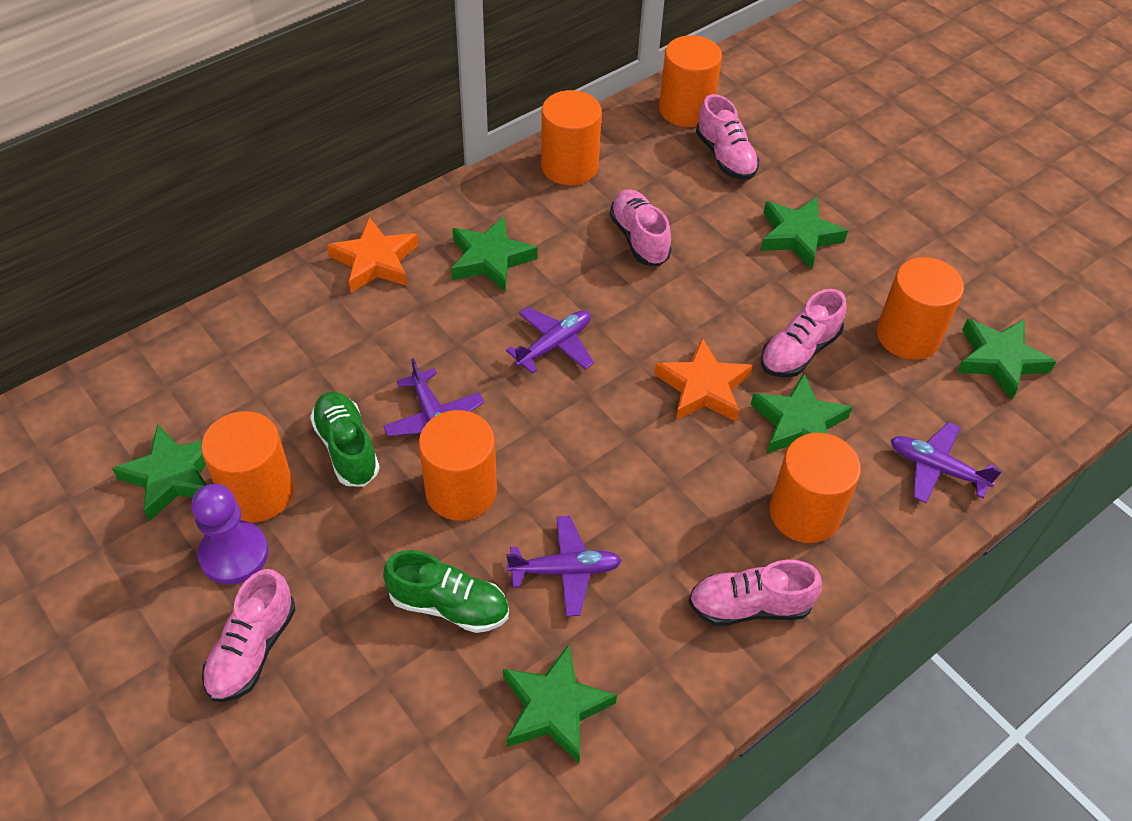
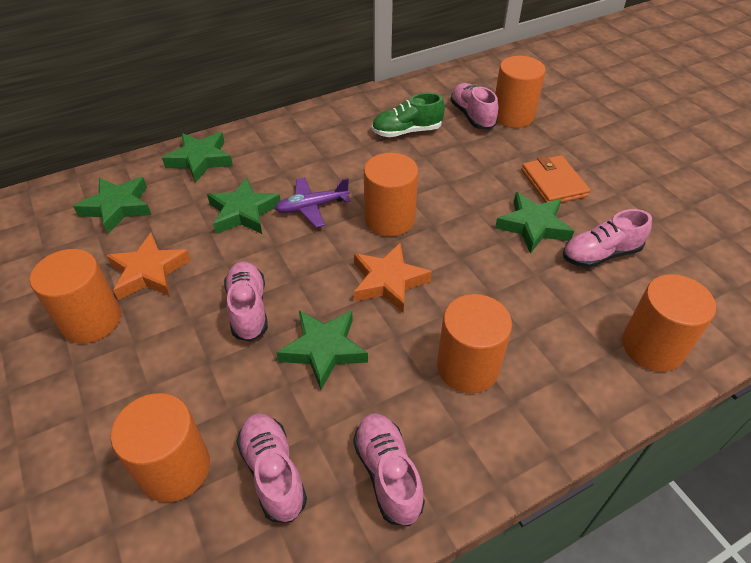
green shoe: [310,391,380,486] [383,550,509,633] = 2 -> [372,93,445,137] = 1
green star: [112,424,207,521] [451,216,538,292] [503,644,617,763] [751,373,852,454] [760,197,848,270] [956,319,1056,400] = 6 -> [73,177,151,234] [162,132,233,183] [207,178,281,234] [276,311,368,390] [495,192,574,254] = 5
orange wallet: none = 0 -> [521,155,590,203] = 1
purple pawn: [191,484,269,585] = 1 -> none = 0
purple plane: [383,358,484,436] [506,307,594,374] [506,516,622,617] [891,422,1002,503] = 4 -> [275,177,351,228] = 1

